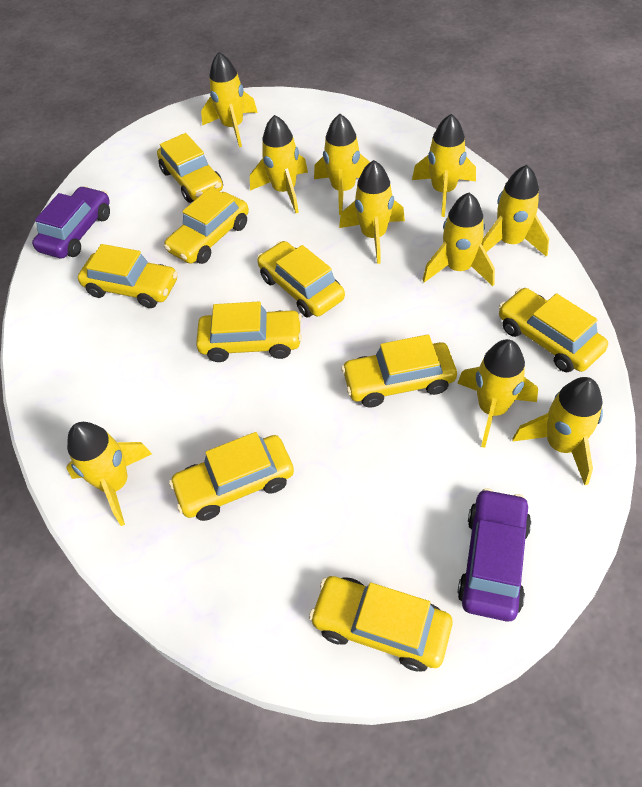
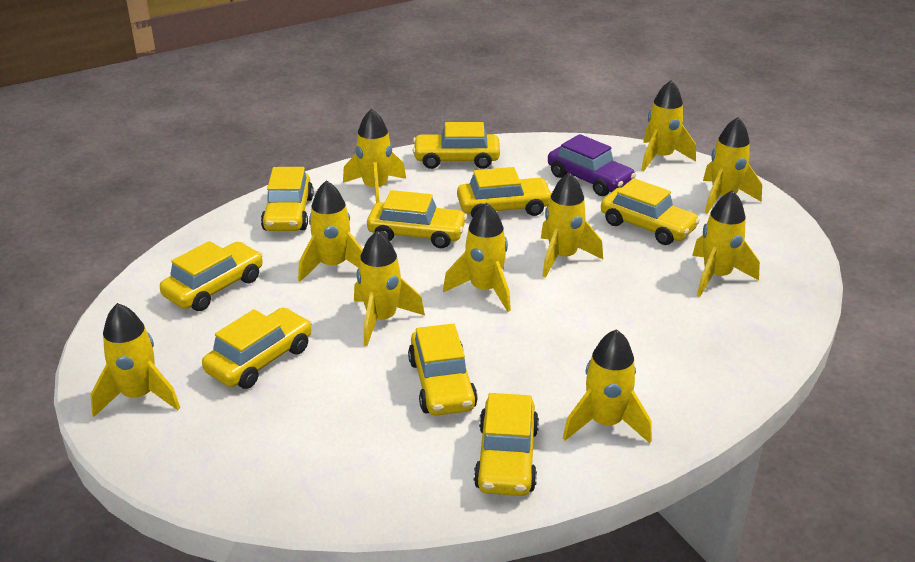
purple car: [32,186,110,258] [458,488,531,621] = 2 -> [548,134,636,196] = 1

